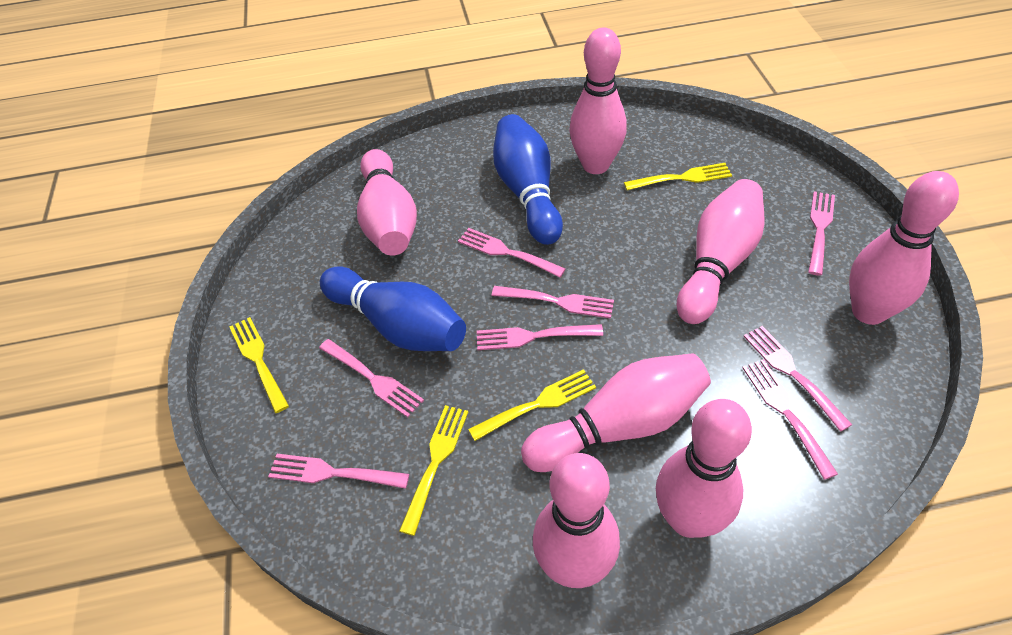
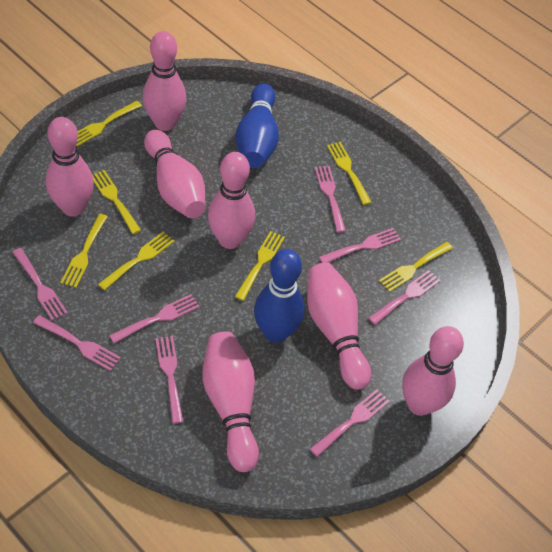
yellow fork: [230,317,289,413] [399,405,468,536] [468,369,596,441] [624,163,732,190] = 4 -> [60,214,108,288] [76,101,142,146] [92,170,141,234] [98,232,174,290] [235,231,285,301] [327,142,372,205] [379,242,453,292] = 7

